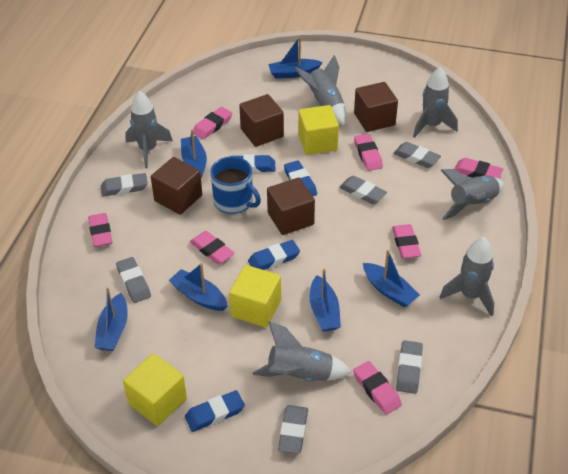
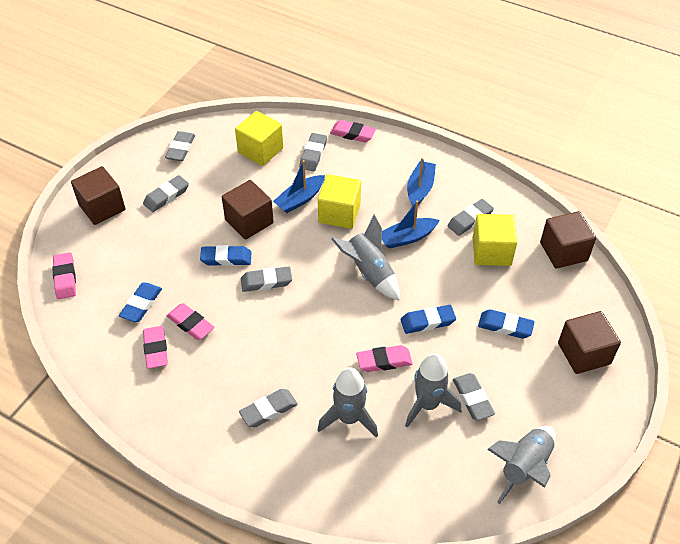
blue boat: [94,287,128,351] [169,263,228,311] [181,130,207,177] [268,36,323,79] [309,269,341,332] [363,250,420,307] = 6 -> [273,160,325,213] [382,201,439,249] [407,158,436,206] = 3
blue mug: [210,156,261,214] = 1 -> none = 0
grey eraser: [101,173,148,197] [116,257,151,303] [278,405,308,454] [339,176,387,204] [393,142,441,168] [396,340,423,394] = 6 -> [143,175,189,212] [165,131,195,161] [239,389,298,427] [241,266,292,292] [299,133,327,171] [448,199,494,236] [453,373,495,420] = 7
grey rocket: [125,91,173,168] [253,321,352,381] [295,55,346,126] [413,67,458,138] [440,169,504,220] [440,237,494,316] = 6 -> [318,367,378,438] [331,215,399,300] [405,353,462,428] [487,426,556,504] = 4
pink eraser: [88,213,112,247] [190,231,235,264] [193,107,232,140] [353,361,402,415] [354,134,383,171] [392,224,421,259] [454,158,503,178] = 7 -> [52,252,76,299] [143,326,168,369] [167,303,215,340] [330,120,376,142] [356,345,413,372] = 5

